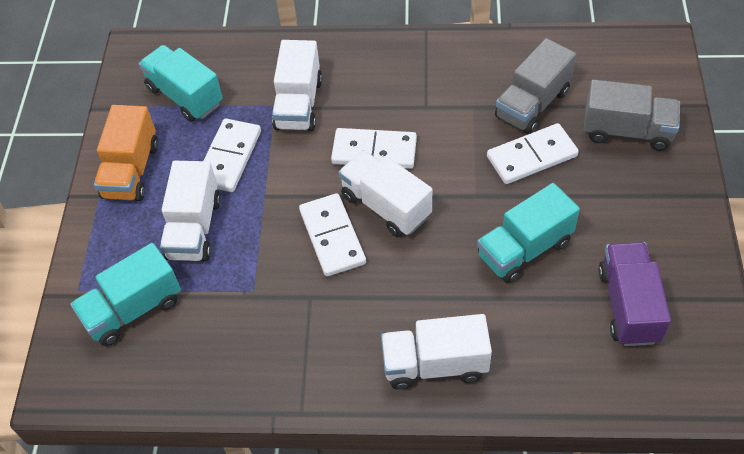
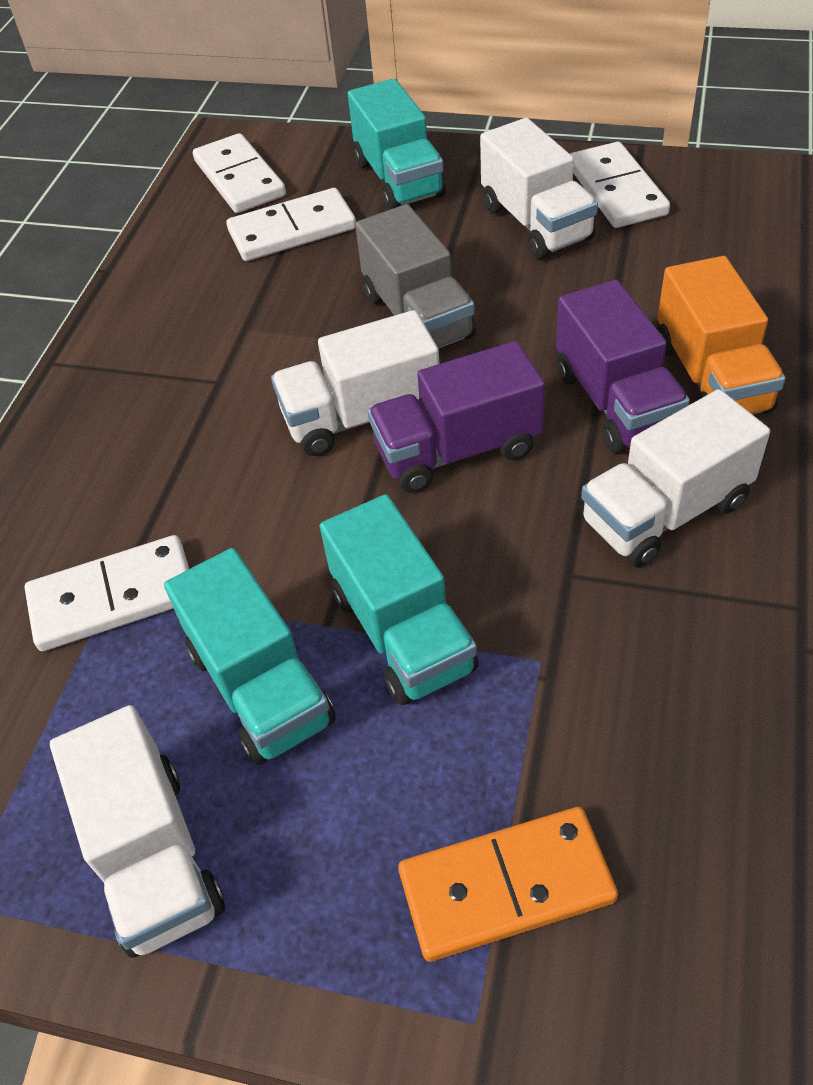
grey truck: [495,38,576,134] [584,79,680,151] = 2 -> [355,204,476,349] = 1
orange domino: none = 0 -> [398,807,618,962] = 1
purple truck: [598,242,671,346] = 1 -> [367,341,545,493] [556,280,690,453] = 2

